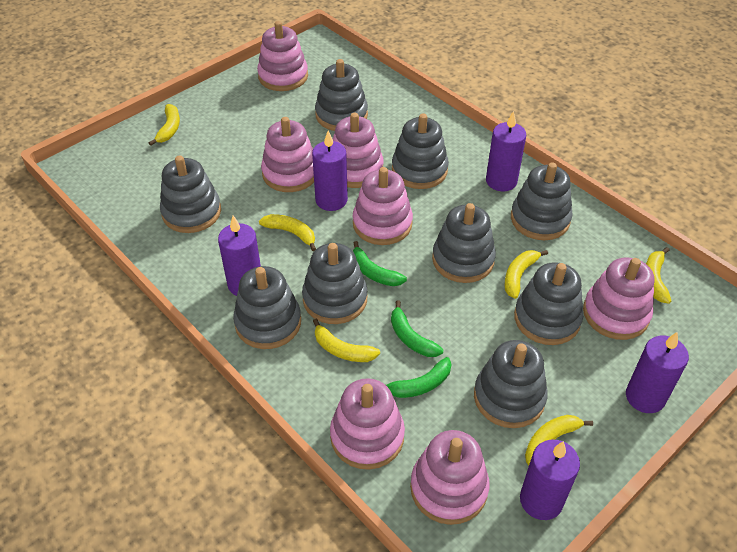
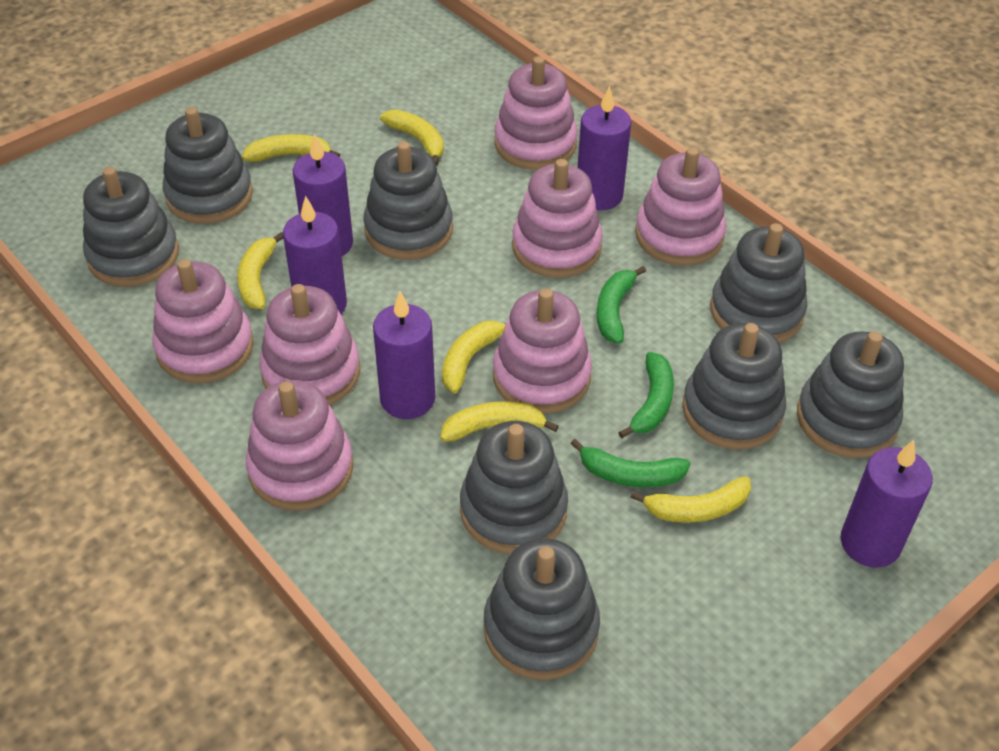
grey stacking toy: [160,155,221,233] [233,266,301,349] [302,243,368,324] [315,59,368,131] [392,114,449,189] [432,203,496,283] [474,340,548,428] [511,162,573,240] [514,262,583,345] = 9 -> [83,167,179,287] [163,107,253,224] [363,141,453,260] [460,421,568,554] [484,538,600,680] [682,323,786,449] [710,223,807,343] [797,331,904,458] = 8

